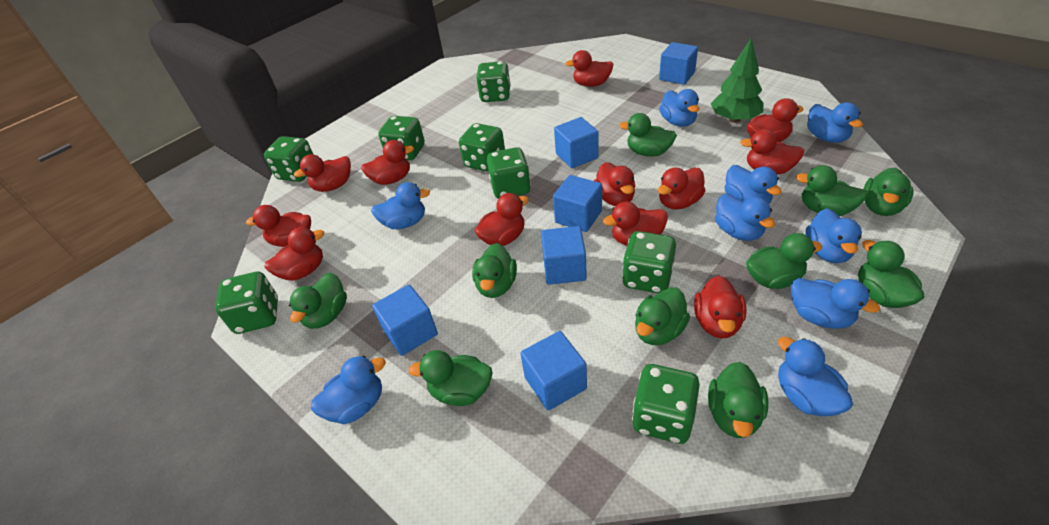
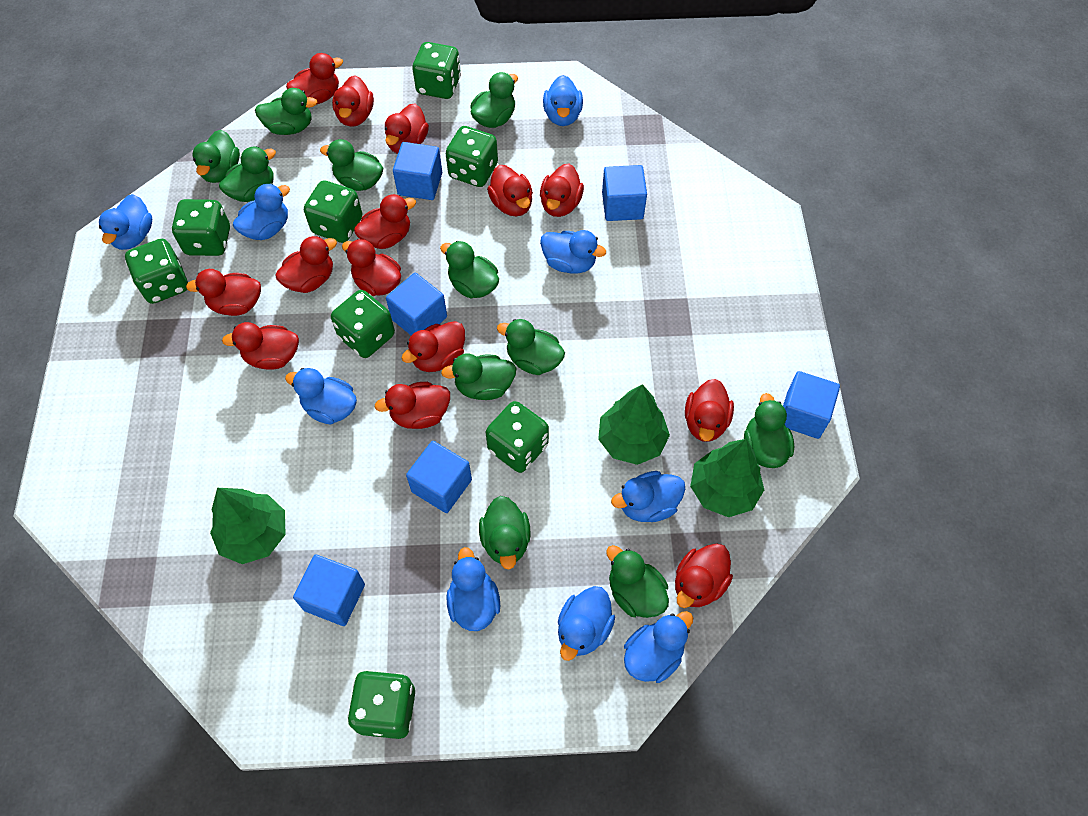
green duck: [289,272,347,329] [408,350,492,406] [472,243,517,298] [619,113,677,157] [635,287,690,345] [708,362,768,438] [746,233,822,289] [796,165,867,216] [858,240,925,308] [864,168,913,216] = 10 -> [192,130,240,183] [219,146,276,202] [255,88,317,135] [320,139,383,191] [440,241,499,298] [441,353,517,400] [470,72,518,128] [479,496,531,569] [497,319,565,375] [606,545,669,618] [744,393,794,468] = 11
green tree: [711,38,764,123] = 1 -> [210,488,286,564] [598,384,670,465] [690,439,764,517] = 3
red duck: [246,205,311,247] [264,227,324,281] [294,154,351,192] [361,140,414,185] [475,193,529,246] [565,50,613,87] [594,162,635,206] [603,201,668,246] [658,168,705,210] [694,275,747,339] [740,129,804,174] [747,98,804,142] = 12 -> [186,269,261,316] [222,322,299,370] [275,236,337,293] [286,53,343,105] [332,75,374,127] [342,239,401,296] [354,194,416,249] [375,382,450,429] [385,103,429,154] [402,321,465,372] [487,165,533,216] [540,163,584,217] [675,543,733,608] [685,379,734,442] = 14

